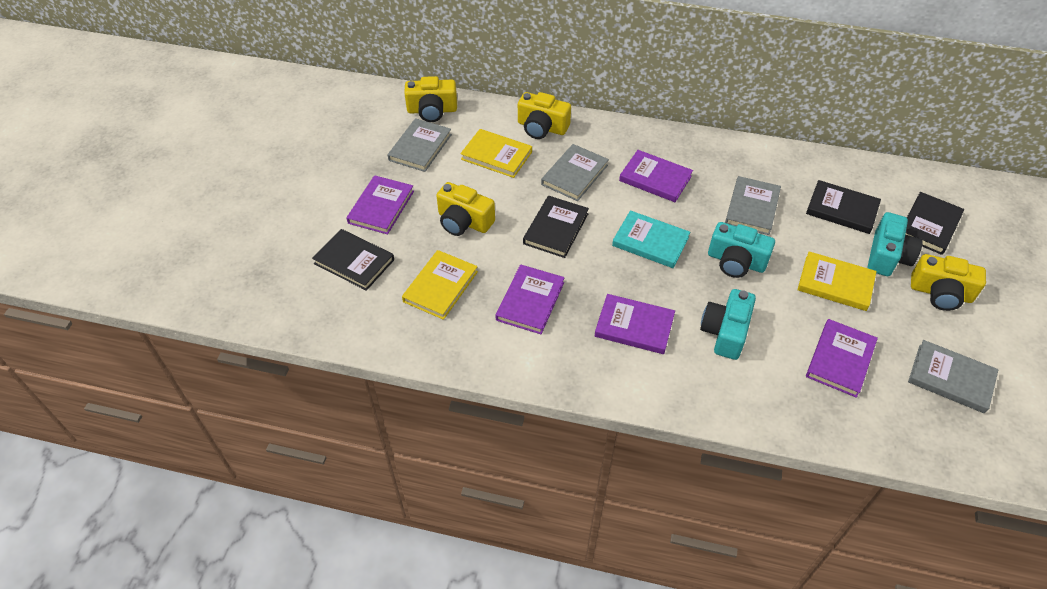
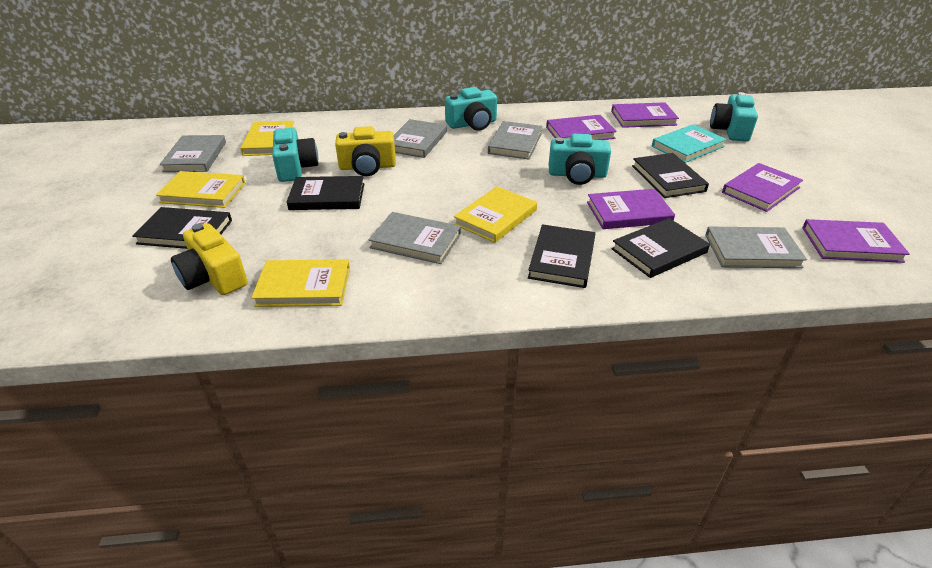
black book: [312,229,394,291] [523,196,589,258] [806,180,881,234] [905,192,964,255] = 4 -> [132,207,232,249] [287,176,364,210] [528,224,595,288] [611,218,710,278] [632,153,709,198] = 5
grey book: [388,118,452,172] [541,144,609,201] [725,176,781,235] [908,340,999,413] = 4 -> [160,135,226,172] [368,212,461,264] [394,119,447,158] [488,121,542,160] [705,227,807,268] = 5
turquoise camera: [700,289,756,360] [708,222,775,278] [868,212,923,276] = 3 -> [272,128,318,182] [445,87,497,131] [549,134,611,185] [710,92,758,142] = 4
yellow book: [402,250,478,320] [460,129,532,178] [797,251,877,311] = 3 -> [156,171,245,208] [240,121,295,156] [251,259,350,307] [454,186,537,243] = 4
yellow camera: [404,76,457,122] [436,182,495,236] [518,92,571,139] [911,254,986,311] = 4 -> [171,223,248,295] [335,126,396,176] = 2

